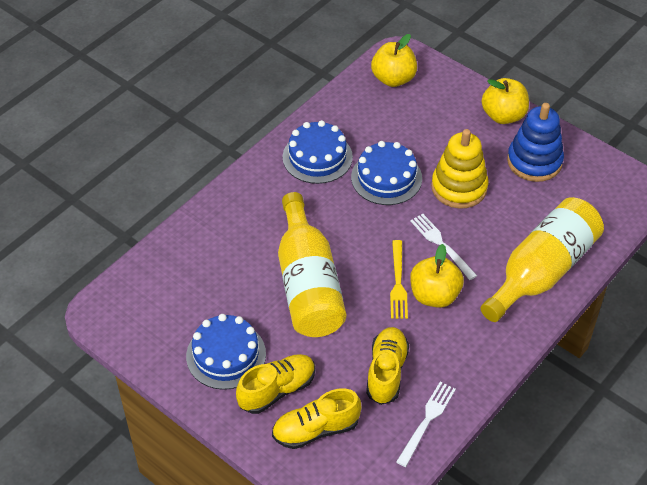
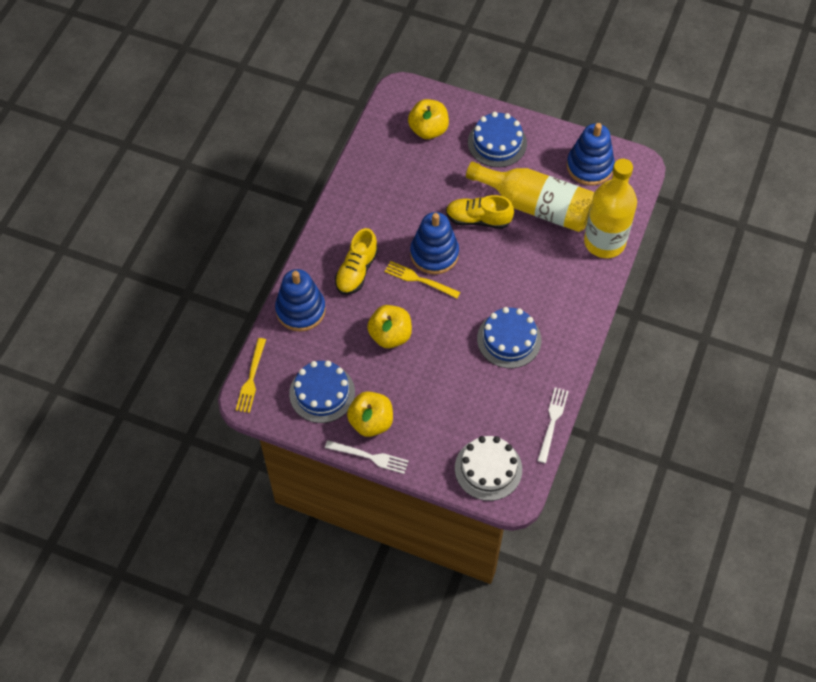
blue stacking toy: [507,103,564,182] = 1 -> [275,269,326,332] [410,212,459,274] [567,123,615,186] = 3
white cake: none = 0 -> [455,436,522,501] = 1
yellow fork: [390,240,408,319] = 1 -> [236,338,266,413] [385,261,460,299] = 2
yellow shoe: [236,354,315,414] [272,389,361,449] [366,327,409,405] = 3 -> [335,228,378,295] [446,195,514,229] = 2
yellow stacking toy: [431,129,488,209] = 1 -> none = 0

